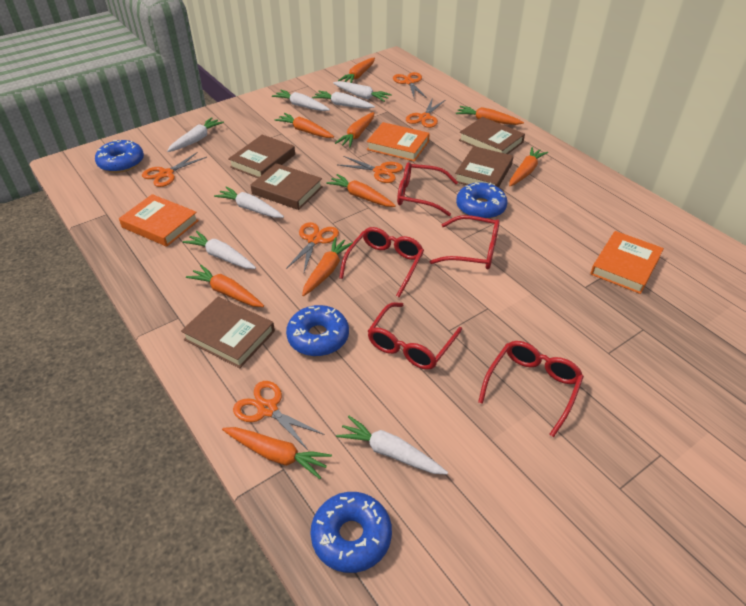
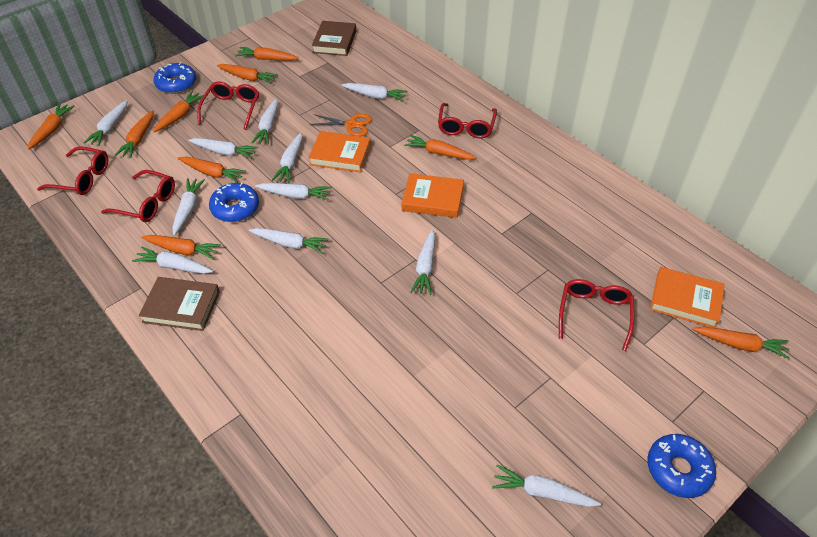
blue donut: [95,140,144,173] [286,305,349,356] [310,492,392,573] [456,182,507,219] = 4 -> [154,62,196,94] [209,183,259,222] [647,434,716,498] = 3
brown book: [181,297,275,368] [228,135,295,178] [251,163,323,210] [455,146,513,188] [459,117,525,154] = 5 -> [139,277,220,331] [312,21,356,56] = 2
orange scissors: [142,152,207,187] [233,381,325,450] [286,222,339,272] [338,156,403,183] [393,72,427,98] [406,100,445,128] = 6 -> [309,114,372,136] = 1
white carrot: [167,117,224,152] [183,231,256,269] [214,186,284,218] [272,90,330,111] [312,91,375,109] [333,81,392,102] [336,416,448,475] = 7 -> [83,100,128,146] [132,247,213,274] [172,178,205,236] [188,138,258,159] [249,228,328,253] [251,99,278,144] [255,183,332,200] [271,133,303,183] [342,83,408,101] [410,230,435,295] [492,465,601,507] = 11

